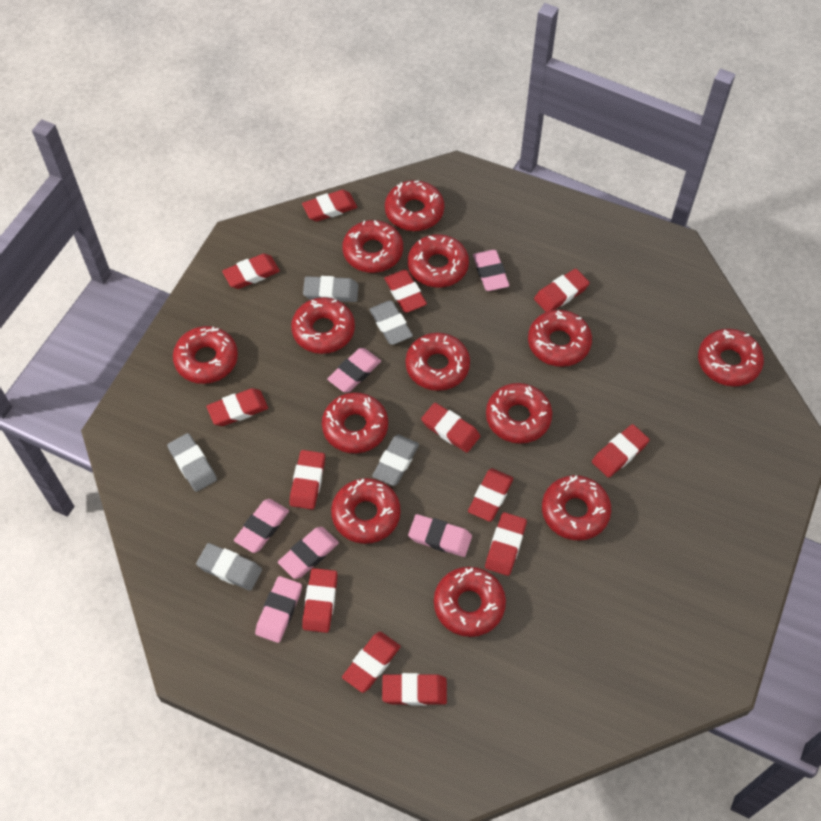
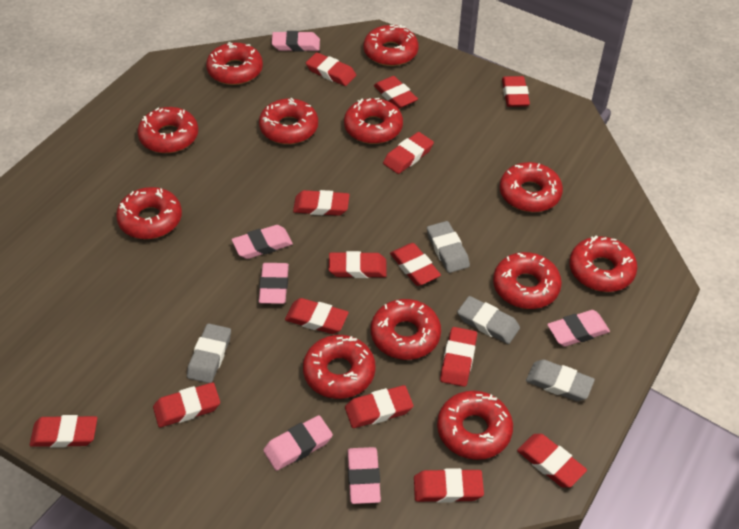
grey eraser: [167,433,217,492] [196,543,262,591] [303,276,359,302] [369,301,413,345] [372,435,419,486] = 5 -> [187,324,231,383] [427,221,470,273] [457,296,520,344] [526,359,595,401] = 4
red donut: [173,326,238,384] [291,297,355,354] [322,392,388,453] [331,478,401,544] [342,220,403,273] [385,180,444,231] [406,333,470,391] [408,234,469,288] [434,567,506,637] [486,383,552,444] [528,310,592,367] [542,475,611,541] [698,329,764,386] = 13 -> [116,187,182,239] [137,107,198,153] [206,42,263,85] [259,98,318,144] [303,335,376,399] [344,98,403,144] [364,25,419,66] [371,299,441,360] [437,391,513,460] [493,252,562,309] [500,162,563,212] [569,235,637,292] = 12
red eraser: [206,388,268,426] [222,254,280,289] [290,450,325,509] [302,189,357,222] [302,568,337,633] [342,632,401,693] [382,673,447,706] [384,270,427,313] [421,403,480,453] [468,468,513,522] [485,512,527,576] [534,269,590,312] [592,424,650,478] = 13 -> [30,415,97,448] [153,382,220,428] [285,298,349,334] [293,190,350,216] [306,52,356,86] [329,251,387,278] [345,385,413,428] [374,76,418,109] [383,132,434,174] [390,243,441,286] [414,468,484,503] [440,327,477,387] [502,76,530,107] [517,434,587,488] = 14

